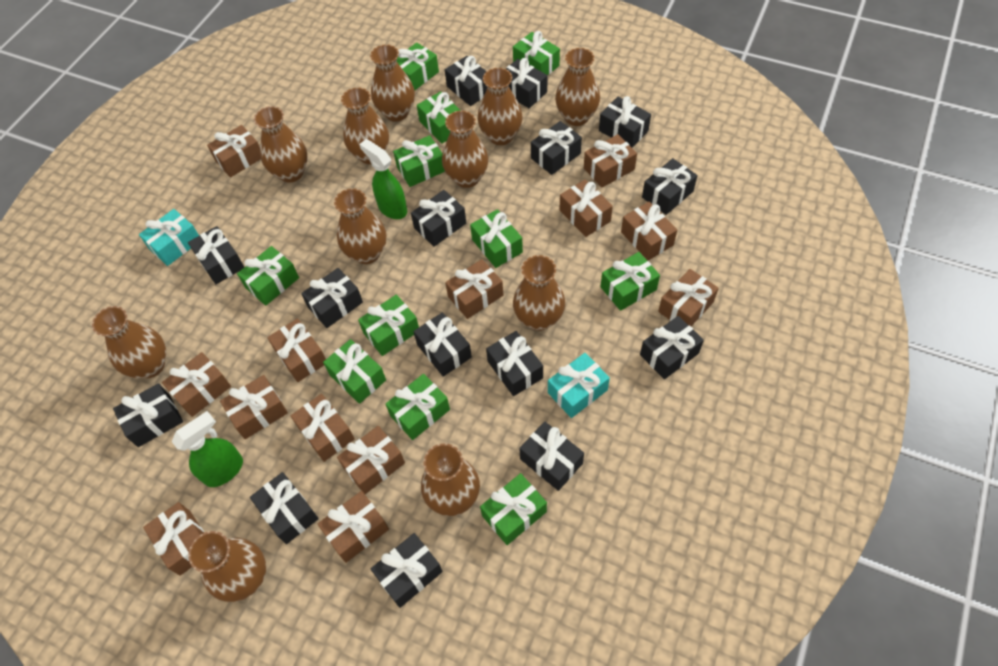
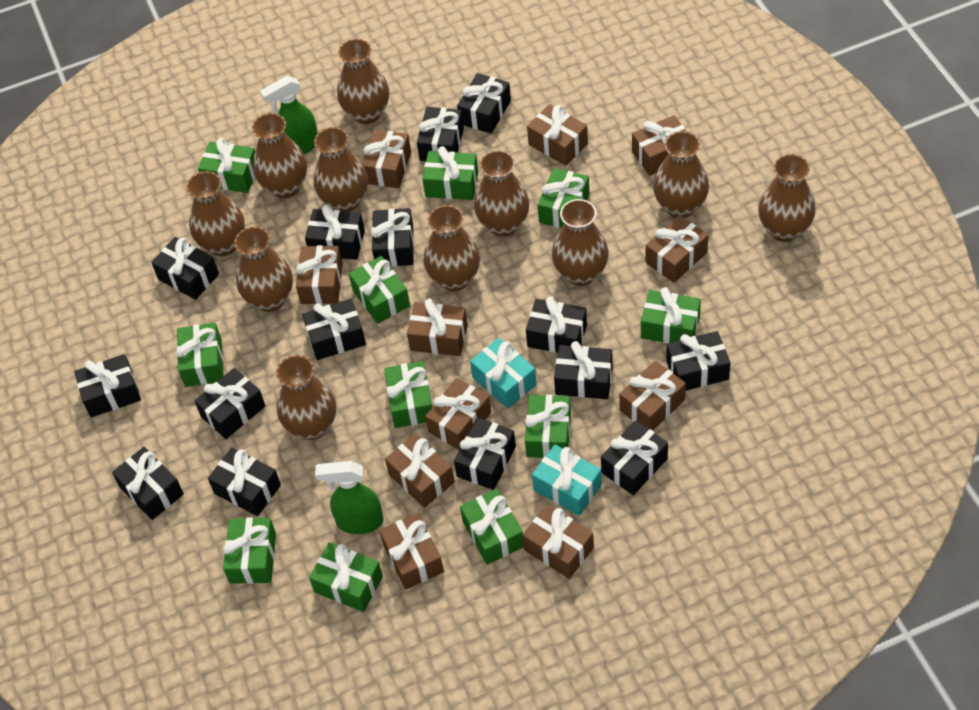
brown gift: [143,502,204,576] [162,352,231,417] [207,125,261,177] [220,375,288,439] [267,318,326,382] [291,394,355,462] [318,491,389,563] [337,426,405,494] [445,259,503,319] [560,179,613,237] [584,134,637,188] [621,202,677,261] [658,269,719,326] = 13 -> [296,245,343,304] [362,130,411,188] [379,513,444,590] [385,434,455,508] [407,299,468,356] [425,378,491,450] [522,504,594,579] [527,104,588,166] [619,361,686,431] [632,115,686,176] [646,215,708,283] = 11

